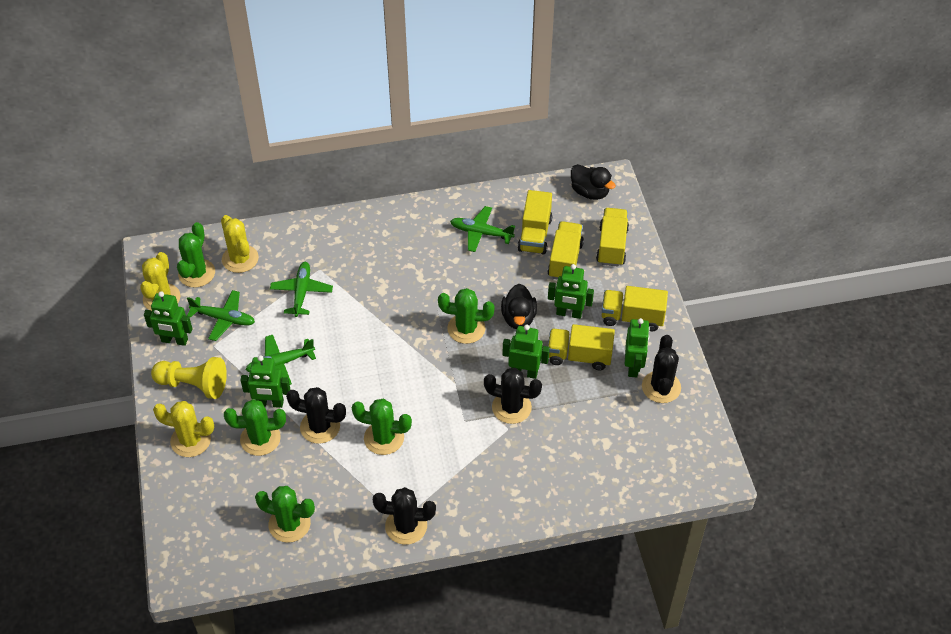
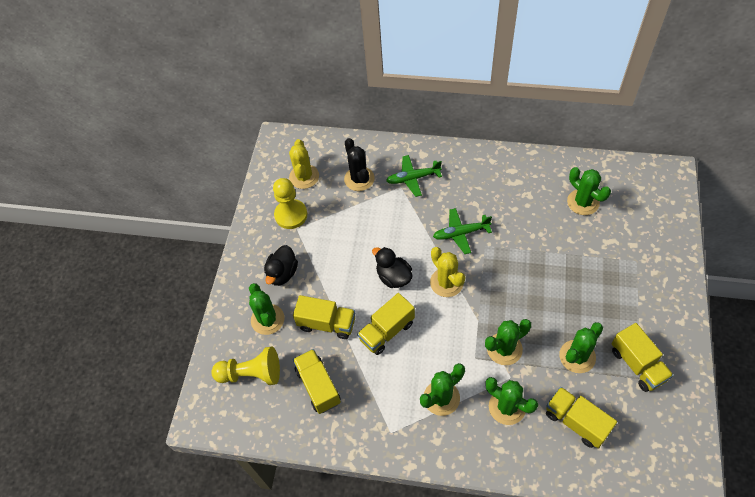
black cactus: [286,387,346,444] [373,487,436,545] [484,368,542,424] [642,335,681,403] = 4 -> [344,138,375,191] = 1
green cactus: [177,222,215,288] [224,399,286,456] [255,486,315,543] [352,399,412,455] [438,288,495,344] = 5 -> [249,283,284,335] [420,363,465,416] [485,319,531,365] [485,377,538,425] [559,322,603,373] [567,167,611,215] = 6
green plane: [187,290,255,341] [246,335,316,385] [270,262,333,317] [450,206,515,252] = 4 -> [386,155,442,197] [433,208,492,254] = 2
green robot: [144,291,193,346] [241,355,291,408] [502,325,550,379] [548,264,594,319] [625,318,650,378] = 5 -> none = 0
yellow cactus: [140,252,180,311] [153,401,214,457] [221,215,259,273] = 3 -> [289,139,319,189] [430,247,465,297] = 2
yellow pawn: [151,357,227,399] = 1 -> [211,346,280,385] [273,178,307,229] = 2

